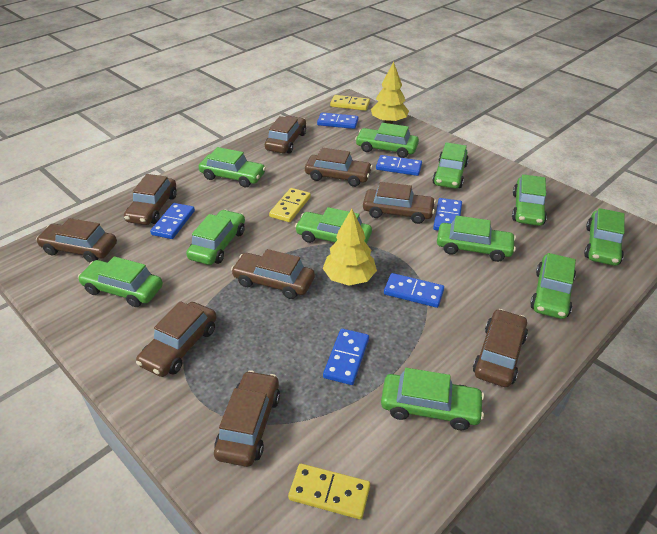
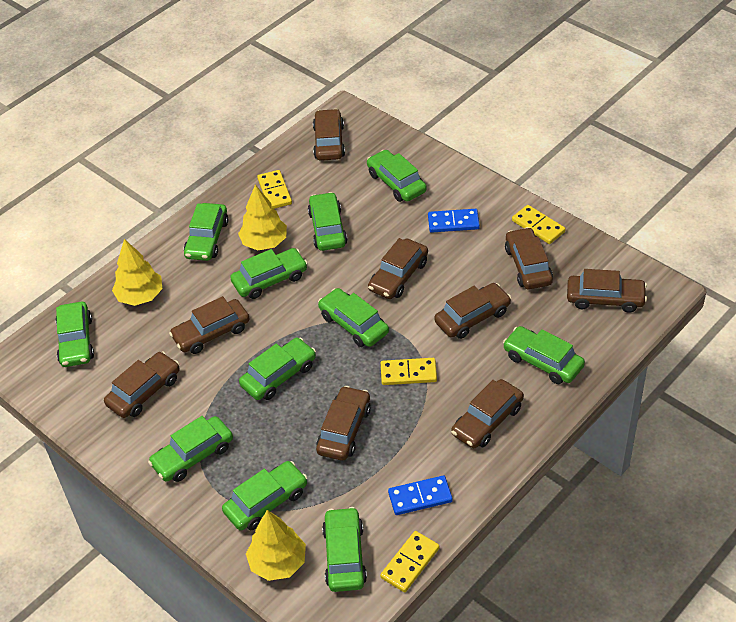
blue domino: [150,203,195,239] [317,112,359,129] [323,329,369,385] [376,155,422,176] [384,273,444,308] [433,198,462,231] = 6 -> [388,476,453,515] [428,209,480,233] = 2
yellow domino: [269,188,311,222] [288,464,370,519] [330,95,370,111] = 3 -> [257,170,292,209] [380,531,439,592] [381,358,437,385] [512,205,566,244] = 4
yellow tree: [323,209,377,286] [371,62,409,124] = 2 -> [112,239,162,306] [238,185,287,251] [246,510,306,581] = 3

